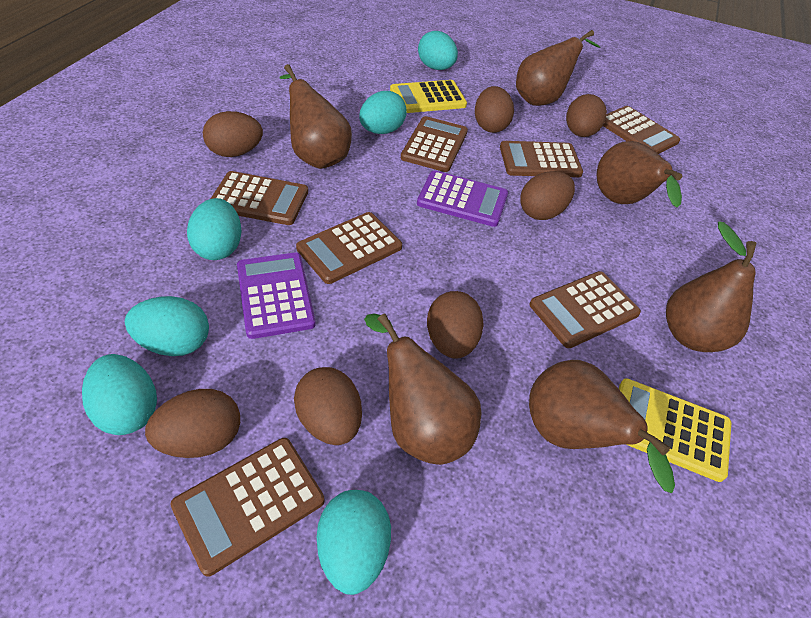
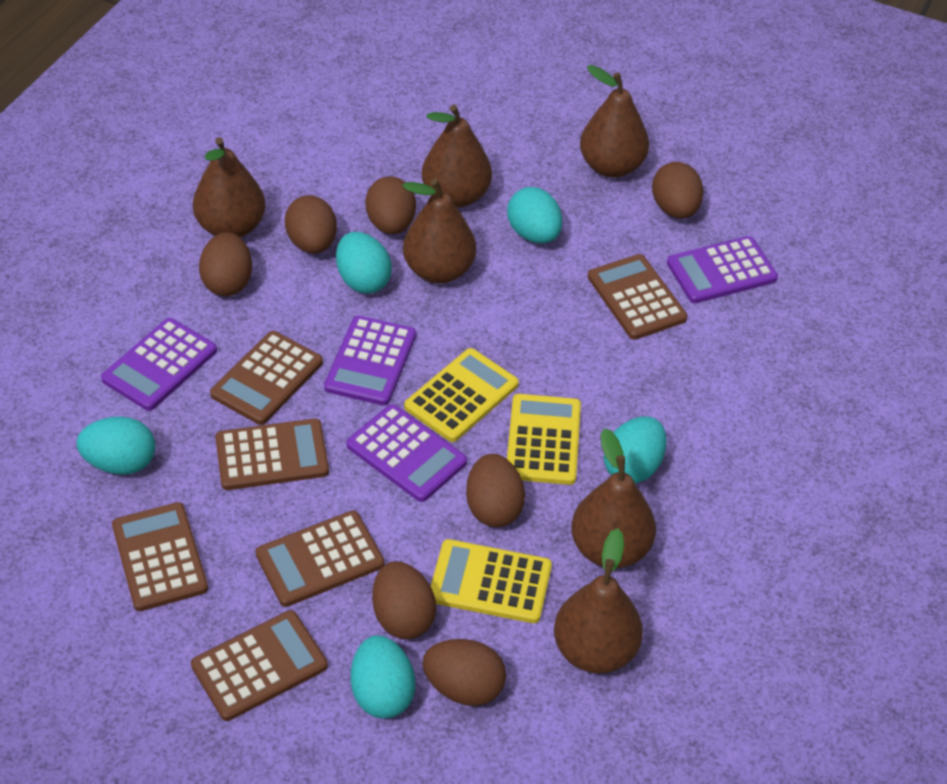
brown calculator: [170,438,324,577] [211,171,308,225] [296,212,402,284] [401,116,468,172] [500,141,583,177] [529,271,641,348] [603,106,680,154] = 7 -> [112,502,208,611] [191,610,328,721] [210,331,323,425] [215,418,329,490] [256,511,385,607] [588,254,688,340] = 6
purple calculator: [237,253,316,339] [417,170,508,227] = 2 -> [101,318,217,411] [324,316,416,405] [346,404,467,502] [667,236,778,303] = 4
turquoise egg: [82,354,157,435] [125,296,209,356] [187,198,242,260] [317,490,391,595] [359,91,407,134] [418,31,458,70] = 6 -> [77,417,155,475] [336,232,392,293] [351,635,415,718] [507,187,562,243] [604,417,667,484] = 5
yellow calculator: [390,80,467,113] [619,378,731,482] = 2 -> [404,348,519,442] [430,539,552,623] [507,394,581,485] = 3

